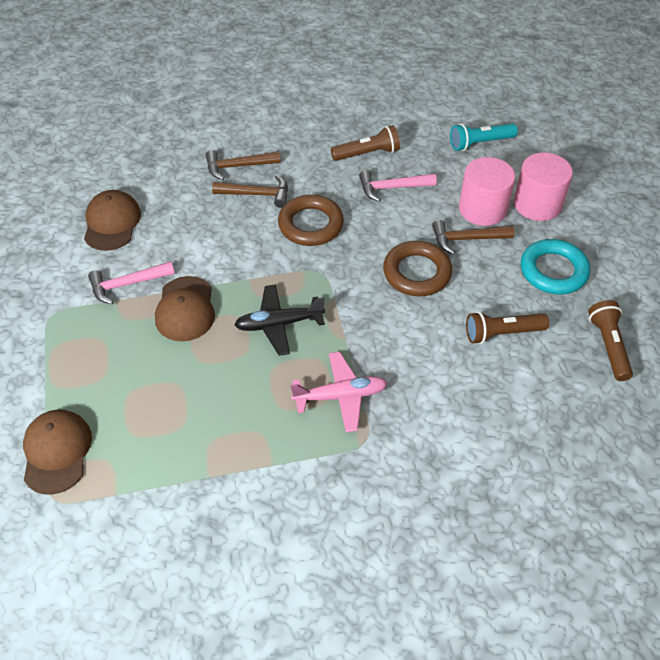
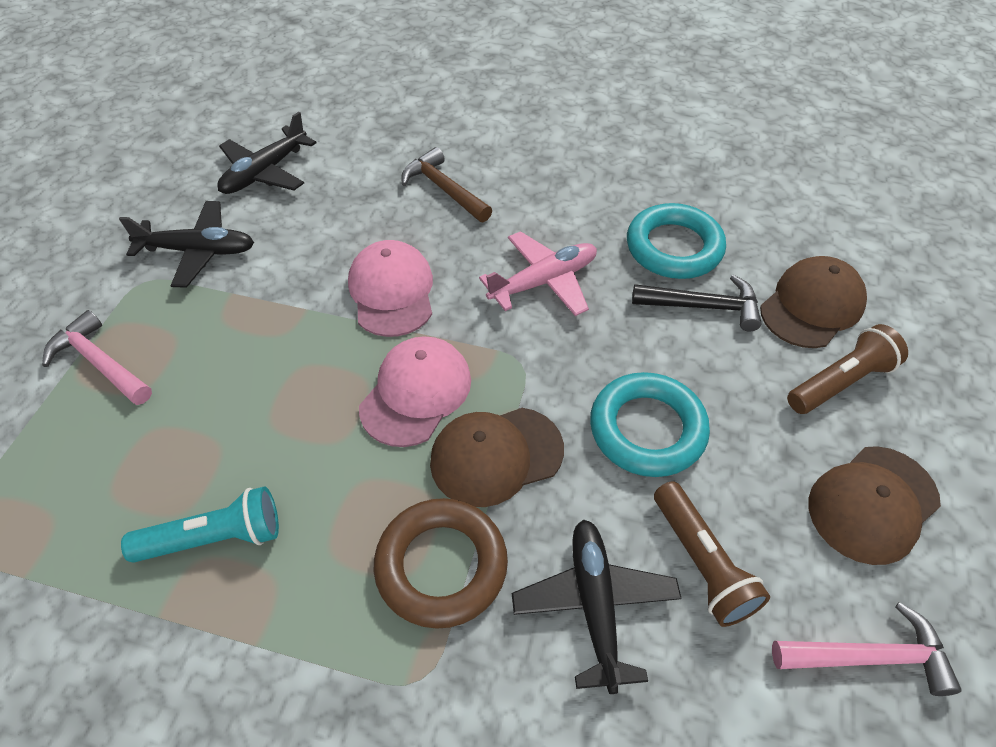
black hammer: none = 0 -> [632,275,762,332] = 1
black plane: [234,284,325,356] = 1 -> [119,201,254,288] [217,112,316,194] [512,519,681,694] = 3
brown flashlight: [331,125,400,161] [466,312,549,344] [588,300,633,381] = 3 -> [654,481,770,627] [787,324,908,414] = 2
brown hammer: [206,150,281,180] [212,175,288,208] [432,220,515,255] = 3 -> [401,147,492,222] = 1
brown ring: [278,195,344,246] [383,241,452,297] = 2 -> [374,498,508,629] = 1
pink cap: none = 0 -> [348,240,433,337] [359,336,471,447] = 2
pink cylinder: [459,157,515,226] [514,153,573,221] = 2 -> none = 0
turquoise ring: [521,239,590,294] = 1 -> [590,372,710,477] [627,203,726,279] = 2

